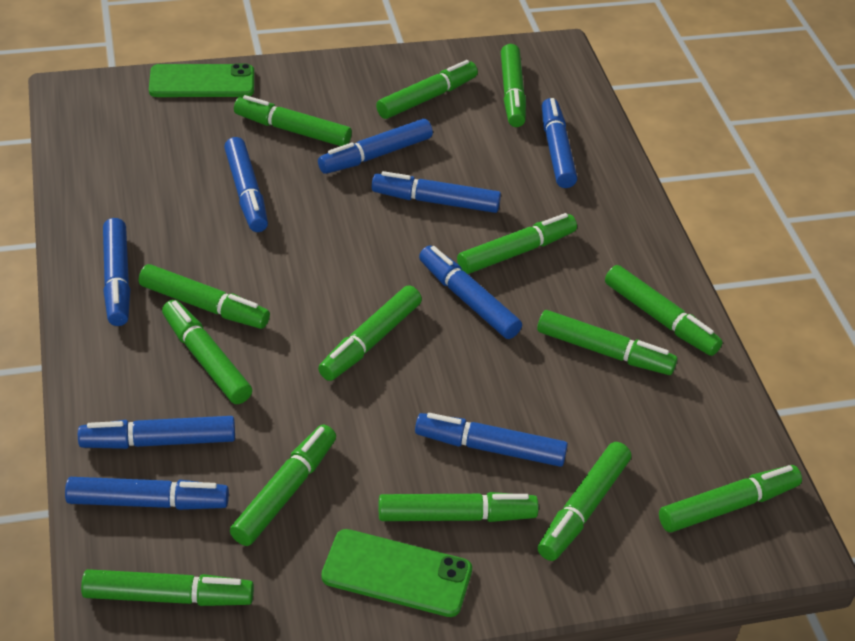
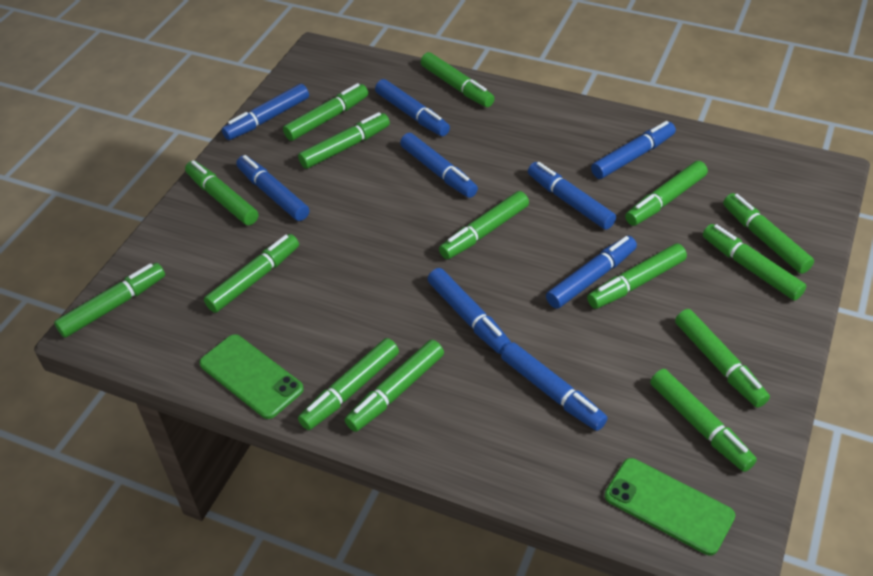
green marker: [81,569,254,606] [139,264,270,329] [162,300,252,404] [230,425,336,546] [234,95,352,146] [318,286,422,381] [376,60,478,119] [379,492,539,522] [457,213,577,274] [501,44,526,127] [537,310,677,375] [538,442,631,561] [605,265,723,356] [659,465,802,533] = 14 -> [54,263,165,338] [185,160,258,225] [204,234,299,313] [283,83,368,141] [298,112,390,169] [298,338,399,430] [345,340,444,432] [421,52,495,107] [439,191,529,259] [587,243,687,309] [625,161,708,226] [650,369,757,472] [675,309,770,408] [703,224,806,301] [723,193,814,274] = 15

